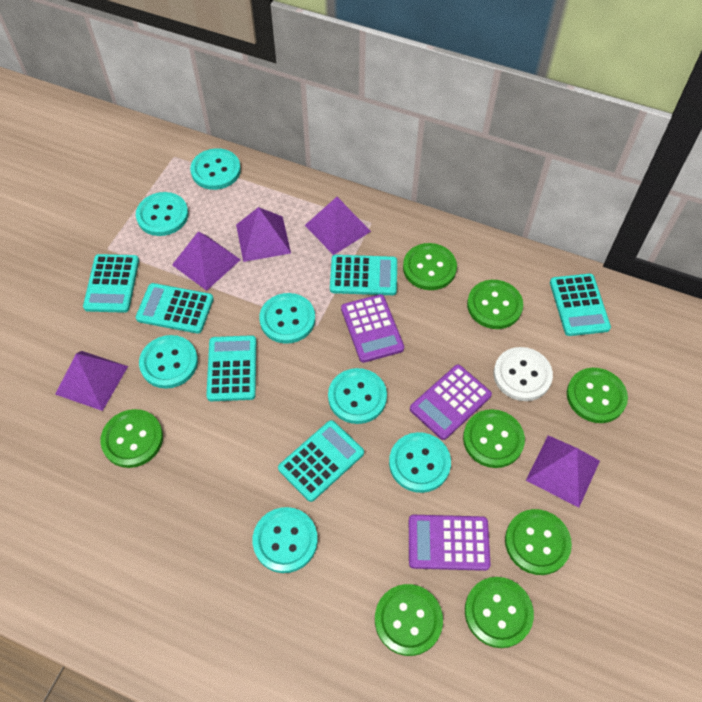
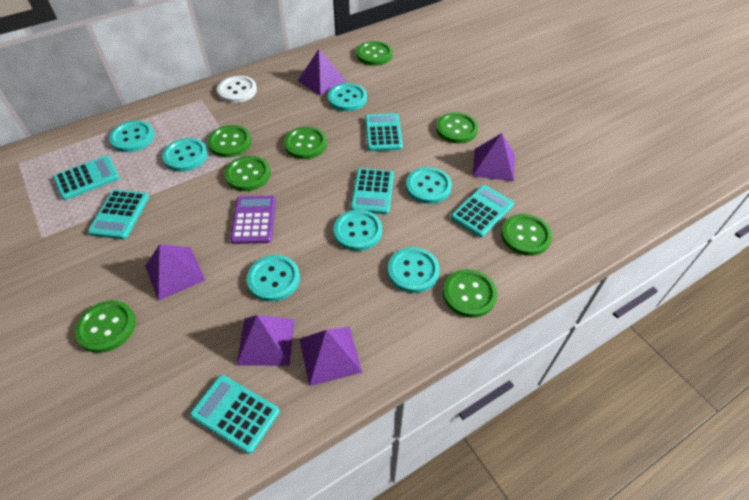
purple calculator: [341,294,404,363] [409,515,491,571] [410,365,492,440] = 3 -> [230,196,276,244] = 1

